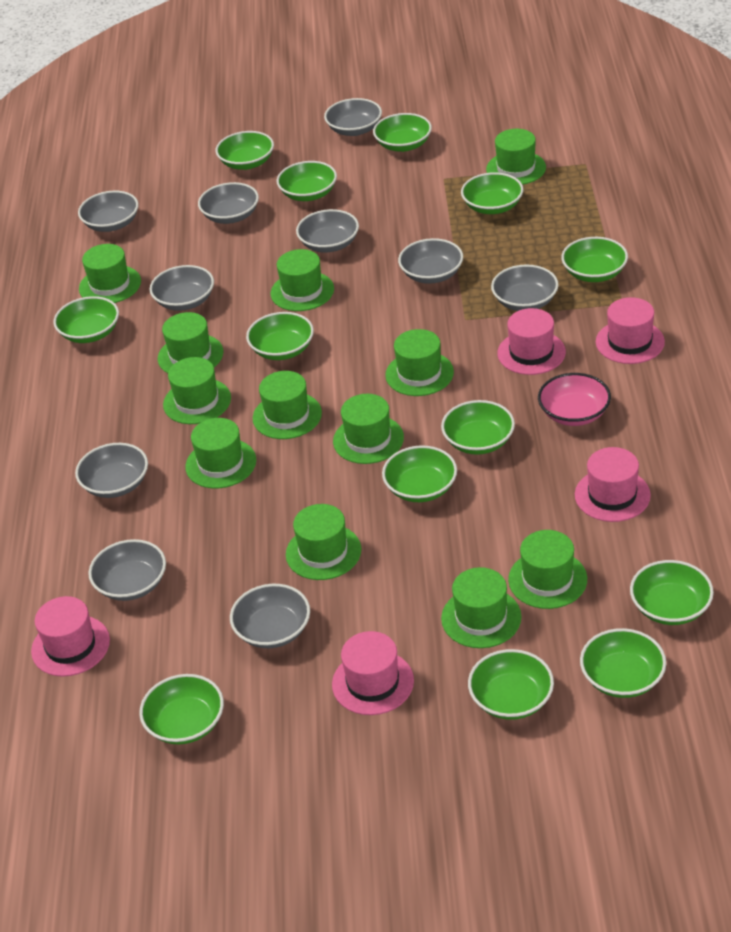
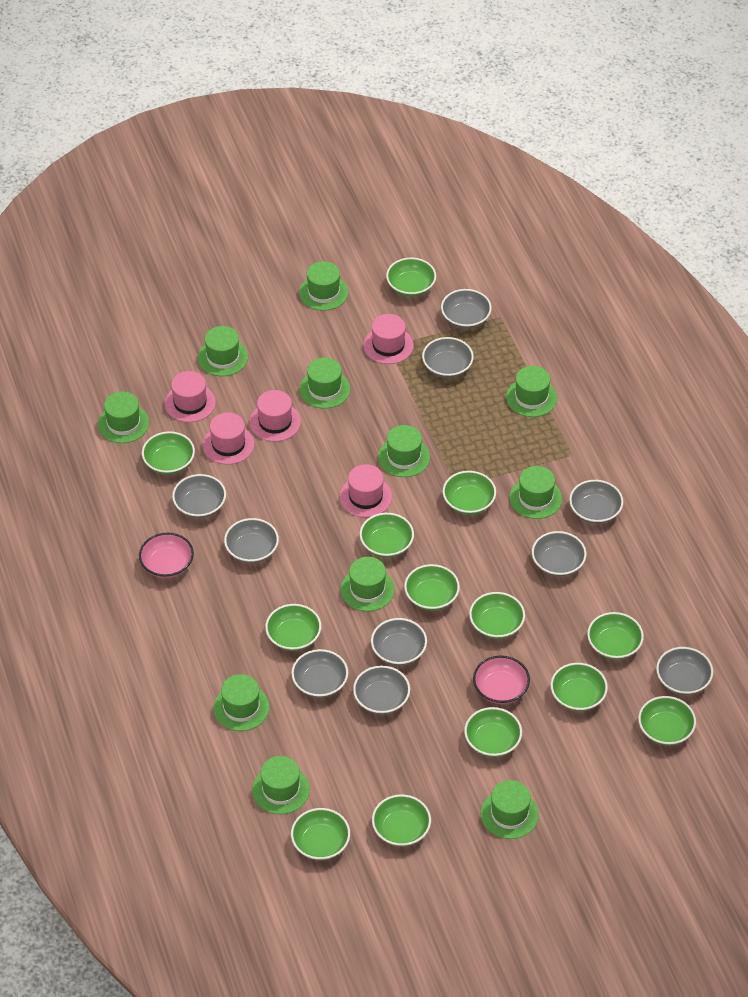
green hat: [79,244,141,303] [158,312,223,373] [163,357,231,424] [185,418,256,488] [253,371,322,439] [271,249,334,311] [286,504,361,580] [333,394,404,464] [385,329,454,396] [441,567,522,648] [486,129,546,185] [508,530,587,609] = 12 -> [98,392,149,443] [198,326,248,376] [213,674,270,731] [252,756,310,815] [299,261,348,311] [299,357,350,409] [340,557,395,611] [378,425,430,477] [481,780,539,839] [506,366,557,417] [509,466,562,519] = 11
pink bowl: [538,373,611,426] = 1 -> [139,533,194,578] [473,656,530,704] = 2

